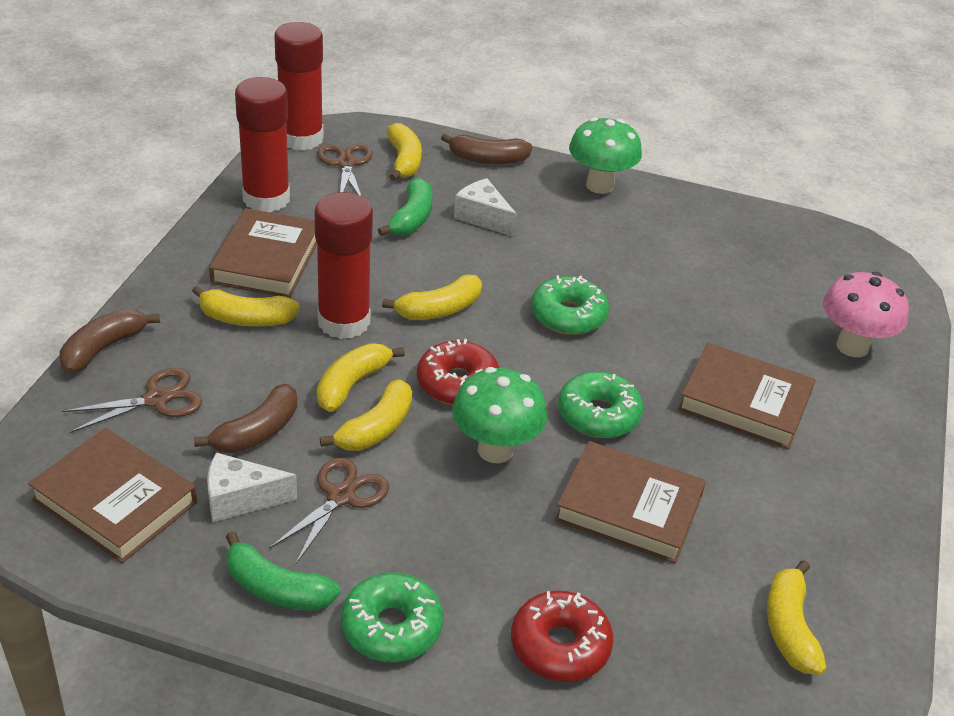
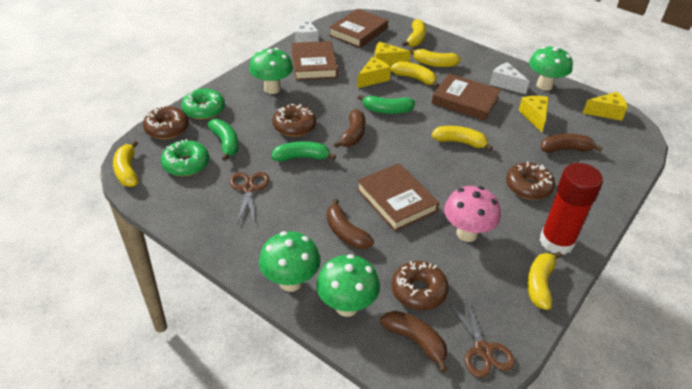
brown banana: [60,309,160,373] [194,384,297,454] [441,133,533,164] = 3 -> [327,199,374,249] [334,109,366,148] [380,311,447,372] [540,134,603,153] = 4
brown donut: none = 0 -> [143,105,189,139] [272,104,316,137] [391,261,449,310] [506,161,555,200] = 4
brown scissors: [62,368,202,433] [269,457,389,564] [317,144,373,196] = 3 -> [230,172,269,224] [448,297,515,378] = 2
green banana: [226,531,340,610] [378,177,433,236] = 2 -> [208,119,239,161] [271,141,336,162] [358,95,415,114] = 3
green donut: [341,572,443,662] [531,275,609,335] [558,371,643,438] = 3 -> [161,139,209,176] [181,89,225,120] = 2
green mushroom: [452,367,547,463] [569,117,642,194] = 2 -> [249,48,293,94] [259,231,321,292] [316,254,380,317] [529,46,573,91] = 4
red donut: [417,339,499,405] [511,591,614,682] = 2 -> none = 0
red glue stick: [235,77,290,212] [274,22,324,151] [314,192,373,339] = 3 -> [540,163,603,255] = 1
yellow cheese: none = 0 -> [357,57,391,88] [375,42,411,66] [518,96,549,133] [583,92,628,121] = 4

